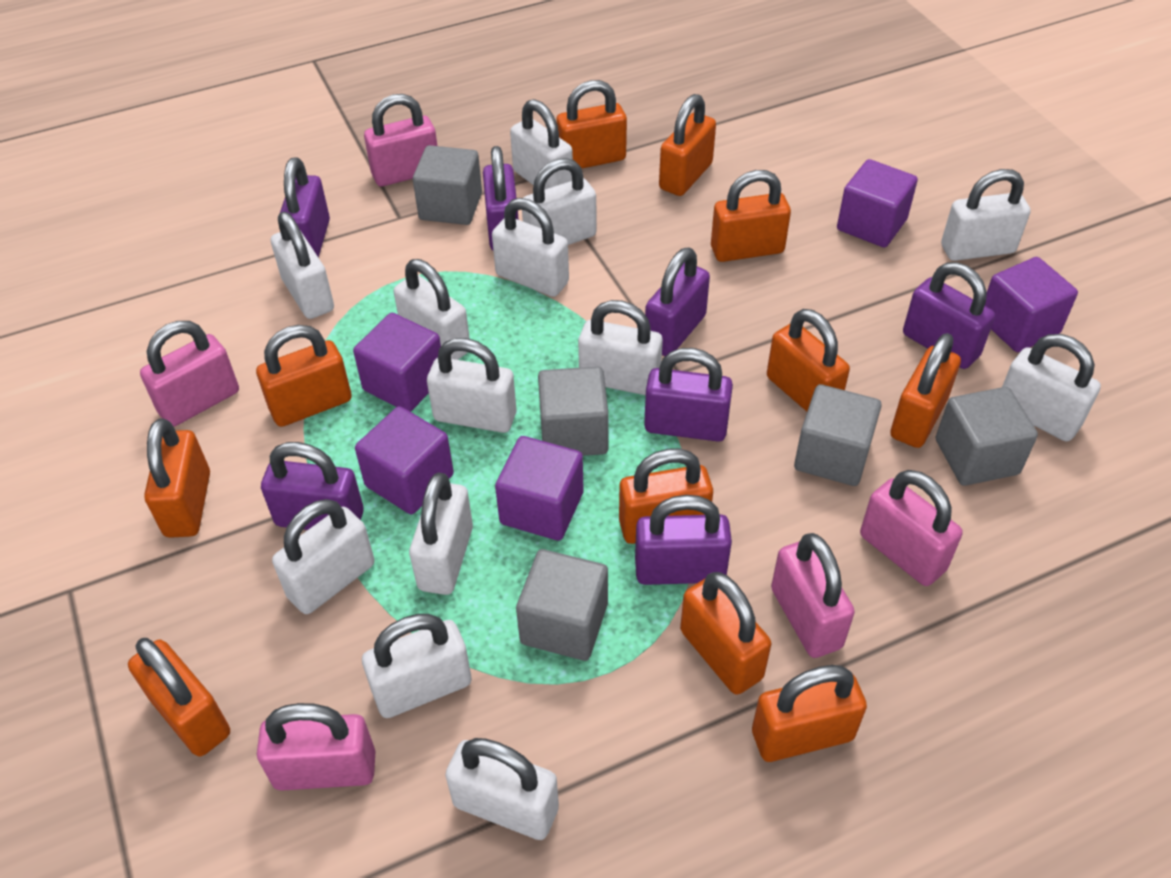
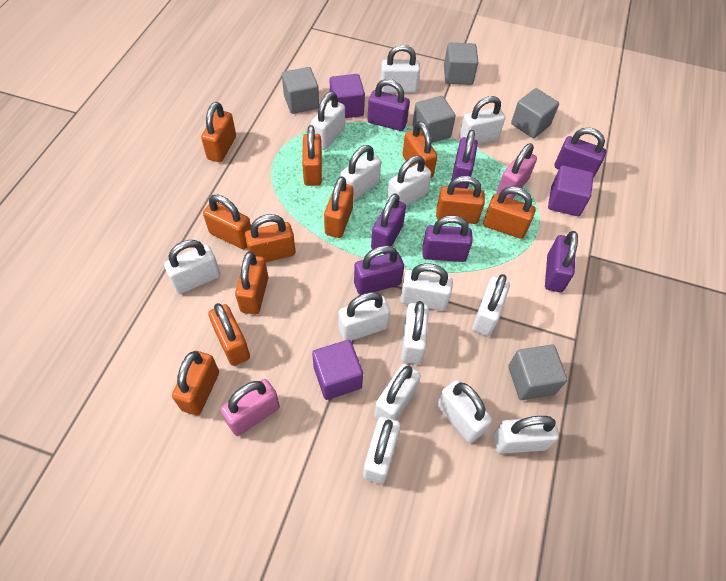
pink padlock: [140,321,239,427] [257,703,375,791] [364,94,437,186] [771,533,855,658] [860,470,963,586] = 5 -> [220,379,280,436] [496,143,537,199] = 2
purple cube: [353,313,441,412] [355,406,454,514] [495,436,584,541] [837,159,918,248] [985,257,1078,352] = 5 -> [312,340,363,400] [330,74,365,118] [548,166,594,216] = 3
white padlock: [271,212,334,319] [272,499,375,614] [362,614,472,718] [394,259,470,360] [409,472,473,595] [427,338,517,433] [445,738,559,840] [492,198,569,297] [510,99,573,190] [522,158,597,245] [578,300,663,395] [941,169,1031,261] [1002,334,1101,441] = 13 -> [164,240,220,294] [311,91,345,150] [338,292,390,341] [340,145,381,201] [363,417,401,484] [374,364,421,421] [380,45,420,93] [387,156,431,206] [400,263,453,311] [401,301,429,364] [437,380,492,443] [459,96,505,144] [472,274,510,336] [493,416,559,454] = 14

